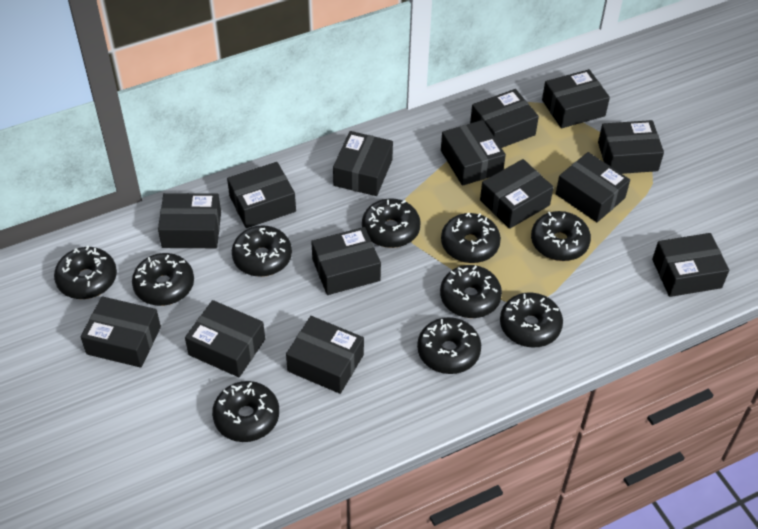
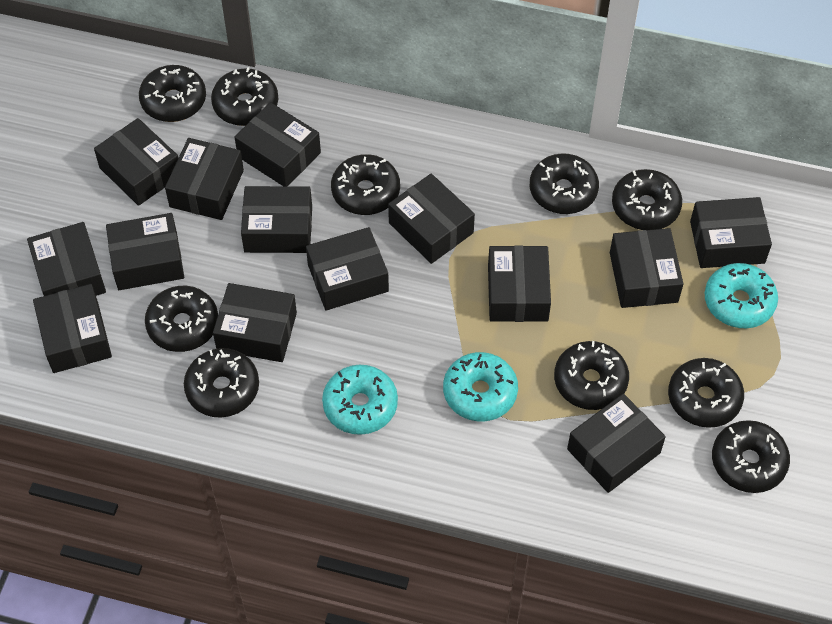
turquoise donut: none = 0 -> [322,365,398,435] [443,352,518,421] [705,263,778,328] = 3

